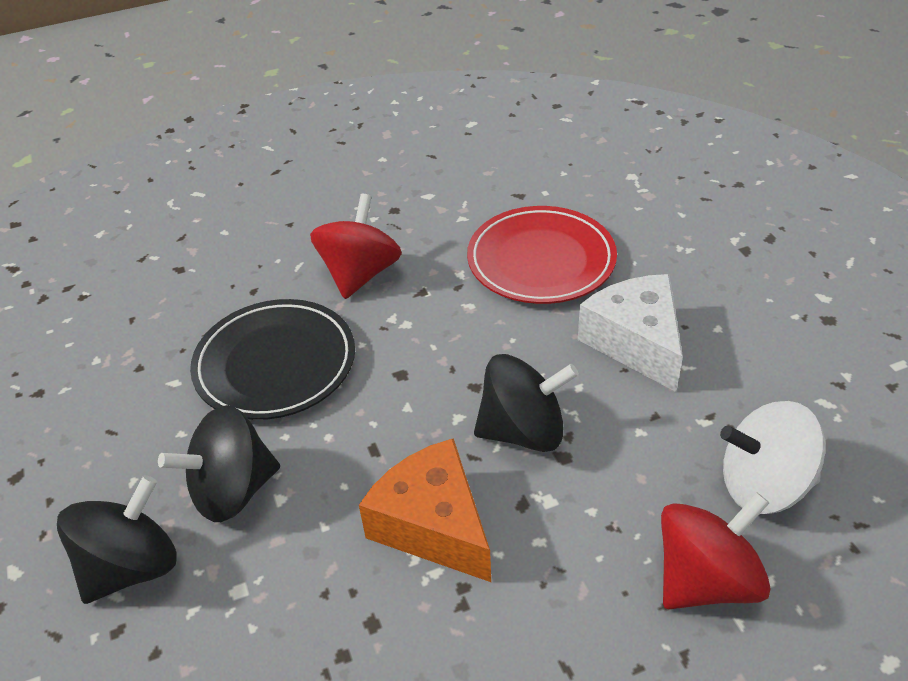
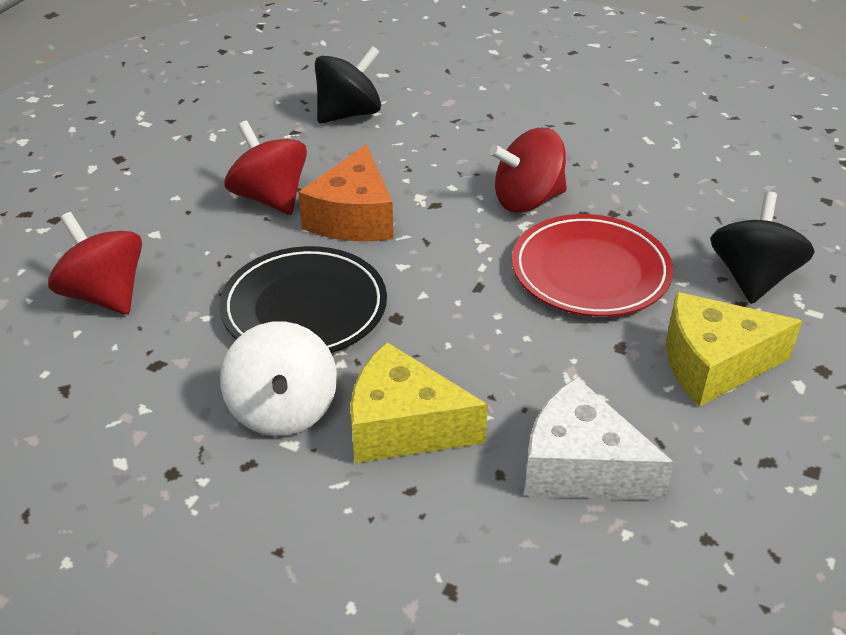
black spinning top: [57,475,177,604] [158,405,280,522] [474,354,579,452] = 3 -> [315,46,381,124] [711,192,815,304] = 2
red spinning top: [310,194,402,299] [661,492,770,609] = 2 -> [48,212,142,315] [225,121,307,215] [490,128,567,213] = 3
yellow cheese: none = 0 -> [350,342,488,463] [666,292,802,407] = 2

